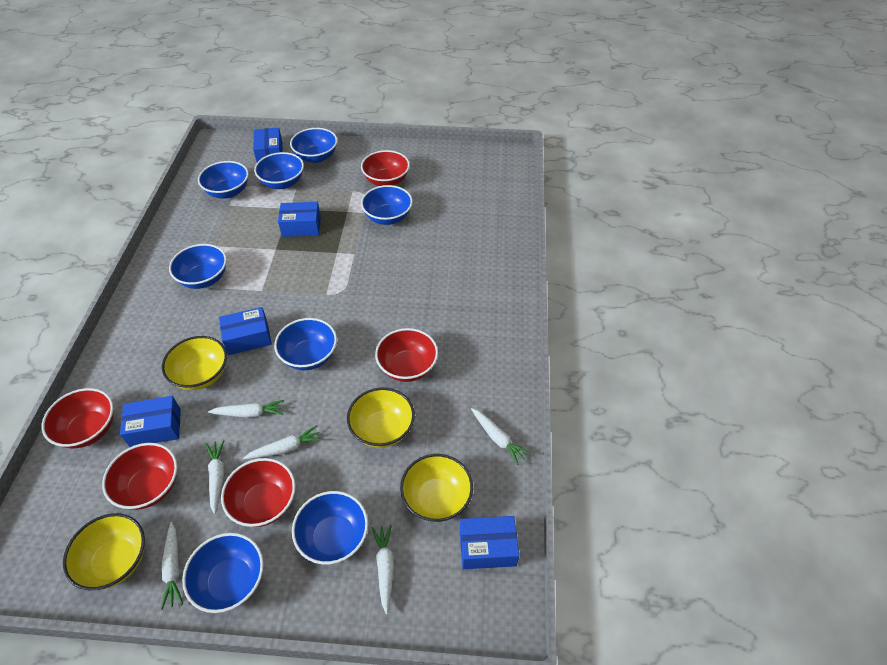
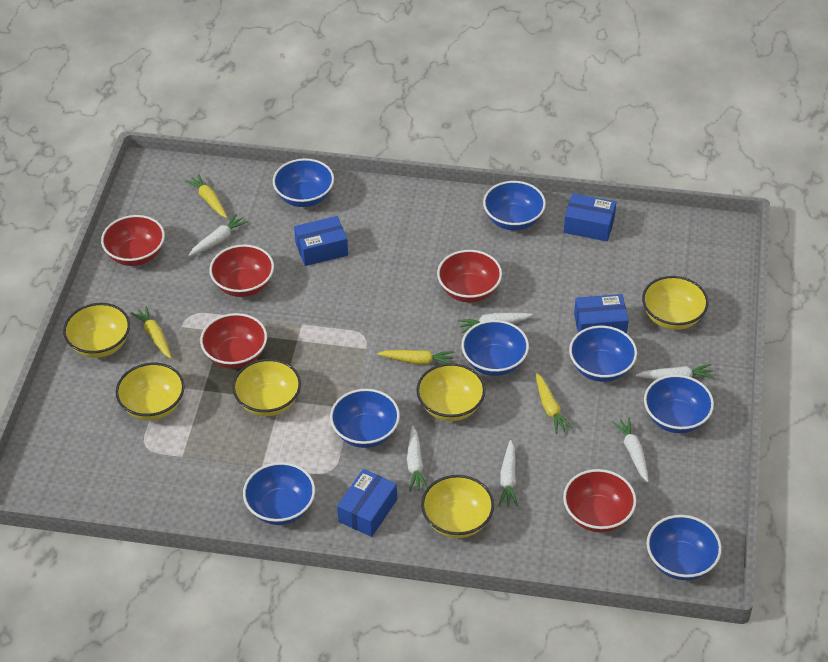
blue box: [120,396,181,447] [219,307,272,355] [253,127,283,162] [278,202,321,237] [460,516,519,569] = 5 -> [294,216,348,266] [337,469,397,537] [564,193,616,241] [574,294,629,334] = 4
yellow bowl: [63,513,145,590] [162,336,227,390] [347,388,415,448] [400,454,473,522] = 4 -> [63,303,130,358] [116,363,185,420] [232,359,301,416] [416,363,485,421] [421,475,494,538] [642,276,709,330] = 6
yellow carrot: none = 0 -> [131,306,172,359] [185,174,228,218] [377,350,454,365] [536,373,573,434] = 4

